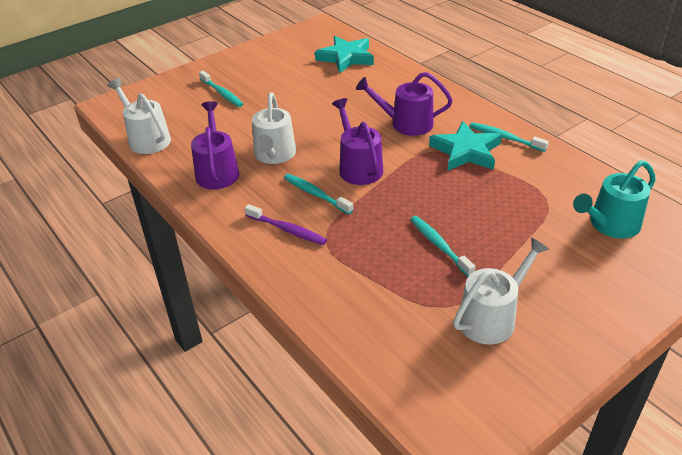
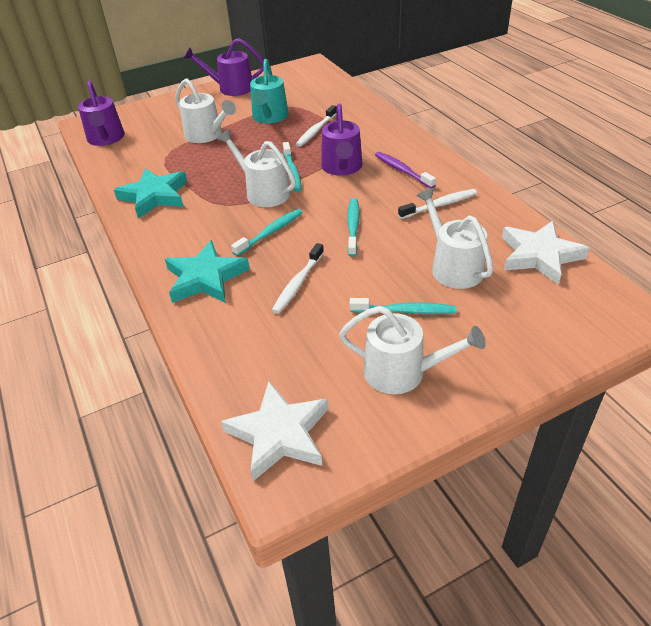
white star: none = 0 -> [221,381,328,481] [502,221,590,285] = 2
white toothbrush: none = 0 -> [272,243,324,314] [296,105,337,147] [398,189,477,219] = 3
white watering can: [107,78,171,154] [252,92,296,164] [453,237,549,345] = 3 -> [175,78,236,143] [217,129,296,207] [339,306,486,394] [416,188,494,289] = 4

